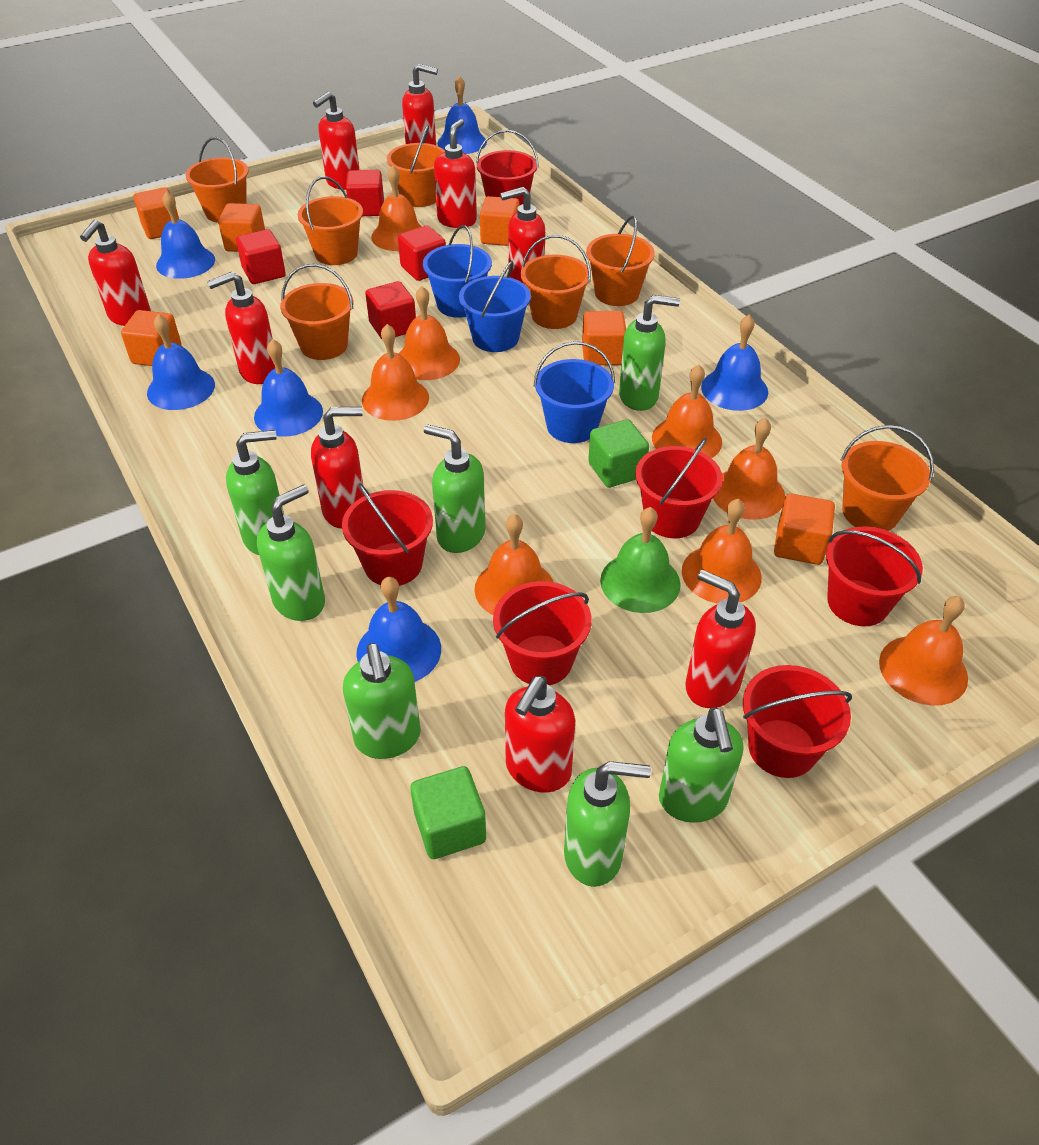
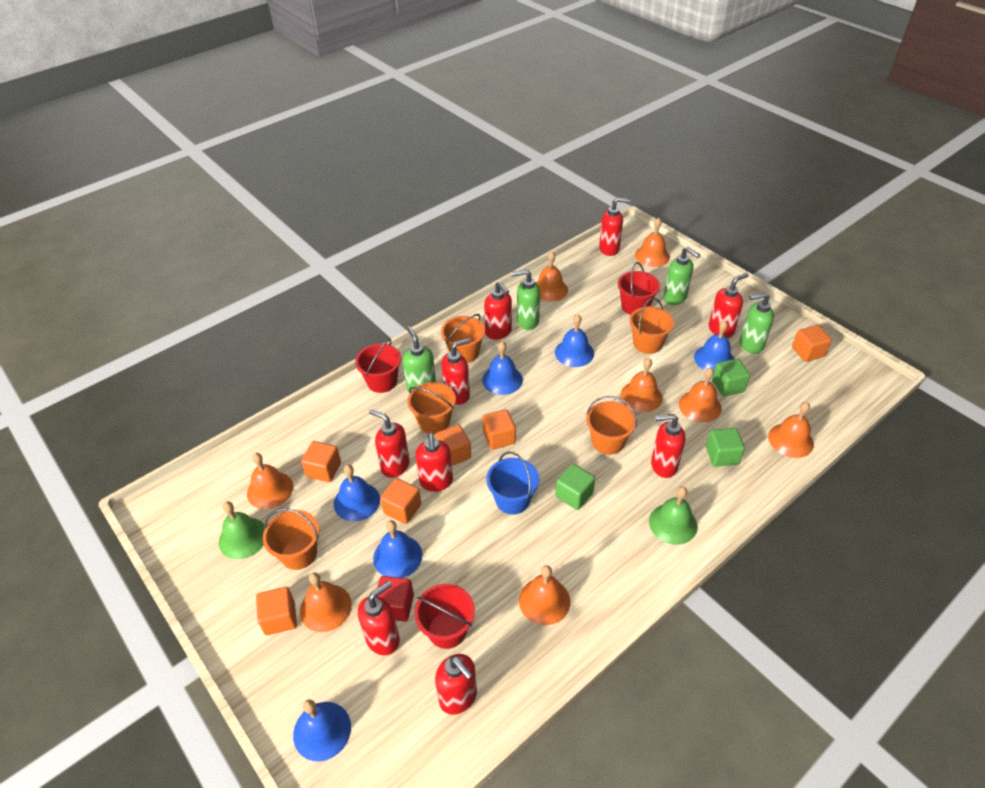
blue bucket: [423,225,492,318] [459,261,531,352] [534,341,615,443] = 3 -> [486,451,539,515] = 1
green bell: [600,507,681,613] = 1 -> [219,501,265,559] [649,487,698,545] = 2
green cube: [410,766,486,859] [588,419,649,488] = 2 -> [555,464,595,510] [706,428,745,467] [712,359,750,397] = 3
green soap dispenser: [226,430,284,555] [257,484,325,621] [343,643,421,759] [424,424,486,553] [564,761,651,887] [619,295,680,411] [659,707,744,823] = 7 -> [403,326,436,393] [512,269,540,330] [663,247,700,305] [740,292,774,354] = 4
orange bucket: [185,137,249,223] [280,264,353,360] [298,176,363,265] [387,125,445,207] [521,235,591,329] [586,216,655,306] [840,425,934,531] = 7 -> [263,508,319,570] [407,382,456,434] [441,314,485,363] [586,396,637,455] [630,298,674,354] = 5
red bucket: [342,483,433,586] [476,130,539,206] [493,581,592,685] [635,437,723,538] [743,665,852,778] [826,526,923,626] = 6 -> [355,339,401,393] [414,584,475,649] [618,262,660,315] = 3
red cube: [236,229,286,284] [346,170,384,216] [365,281,416,339] [398,225,446,281] = 4 -> [377,576,414,622] = 1

